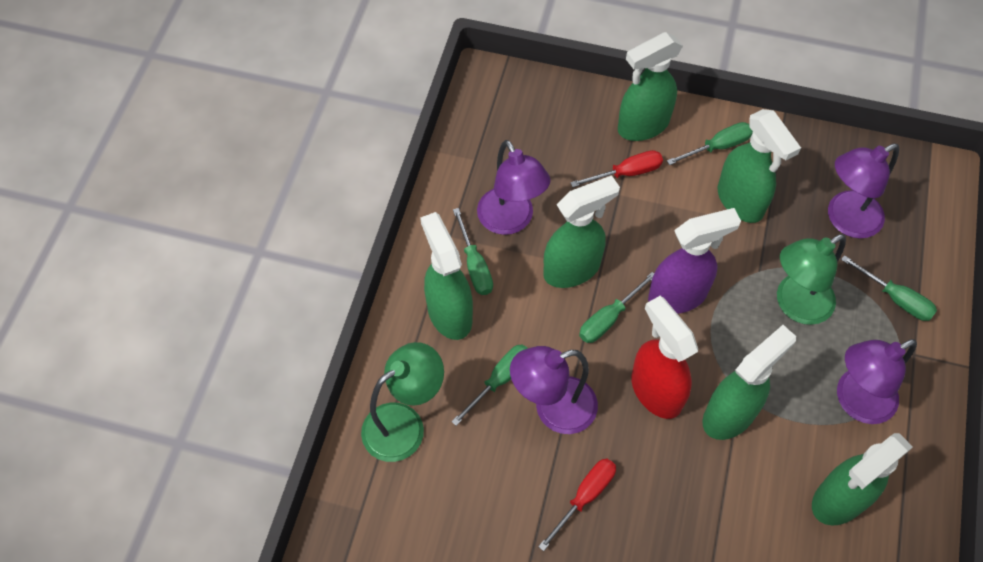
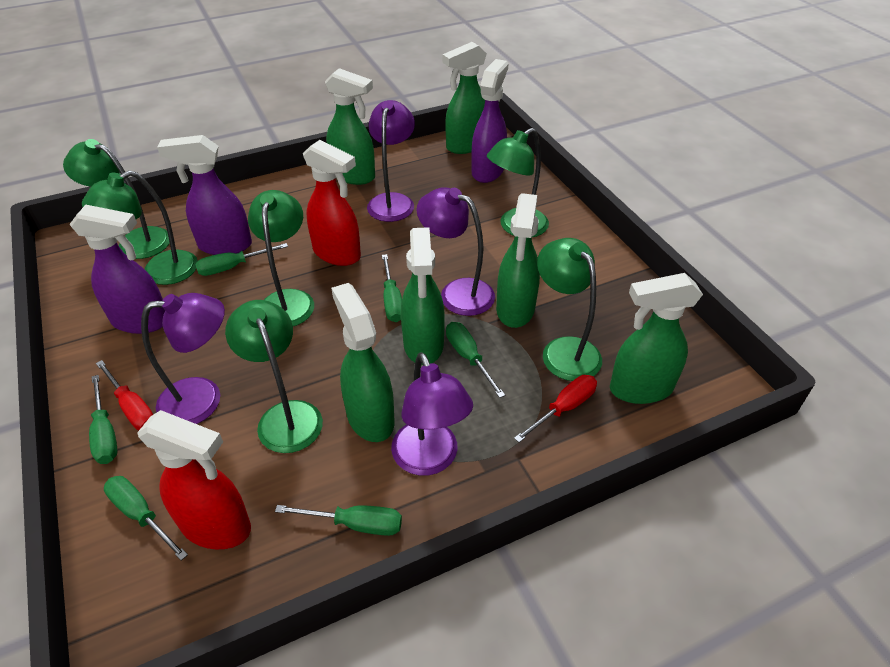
green lamp: [361,342,444,462] [777,234,846,325] = 2 -> [63,139,170,259] [82,171,198,285] [225,300,323,453] [248,190,314,326] [487,128,549,238] [537,238,602,381] = 6
green screwdriver: [451,345,528,426] [453,208,493,295] [579,272,654,343] [667,122,753,165] [841,255,937,321] = 5 -> [89,375,118,464] [104,476,188,561] [195,243,288,276] [275,505,402,536] [382,254,402,322] [446,322,505,398] = 6
purple spray bottle: [648,208,741,314] = 1 -> [70,205,165,334] [157,135,252,255] [472,59,508,183] = 3
red spray bottle: [631,296,698,419] = 1 -> [137,410,251,549] [303,140,361,266] = 2

